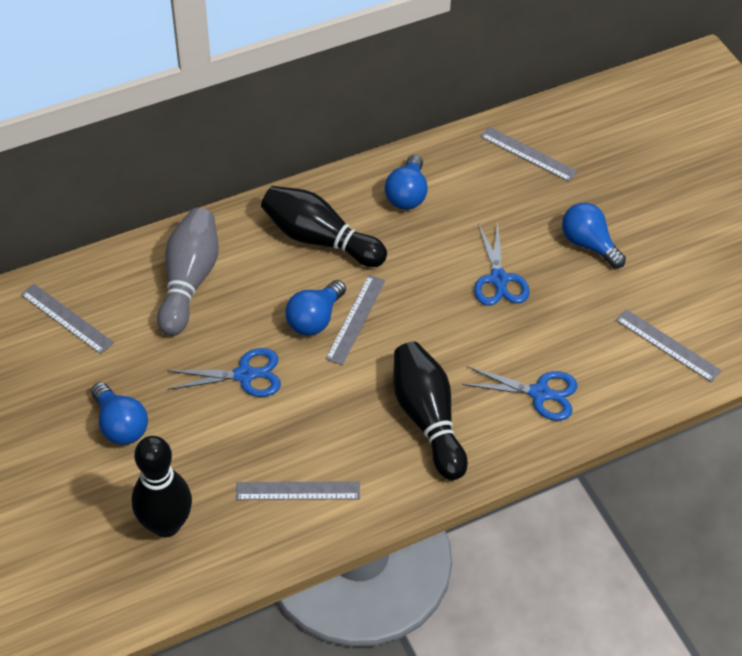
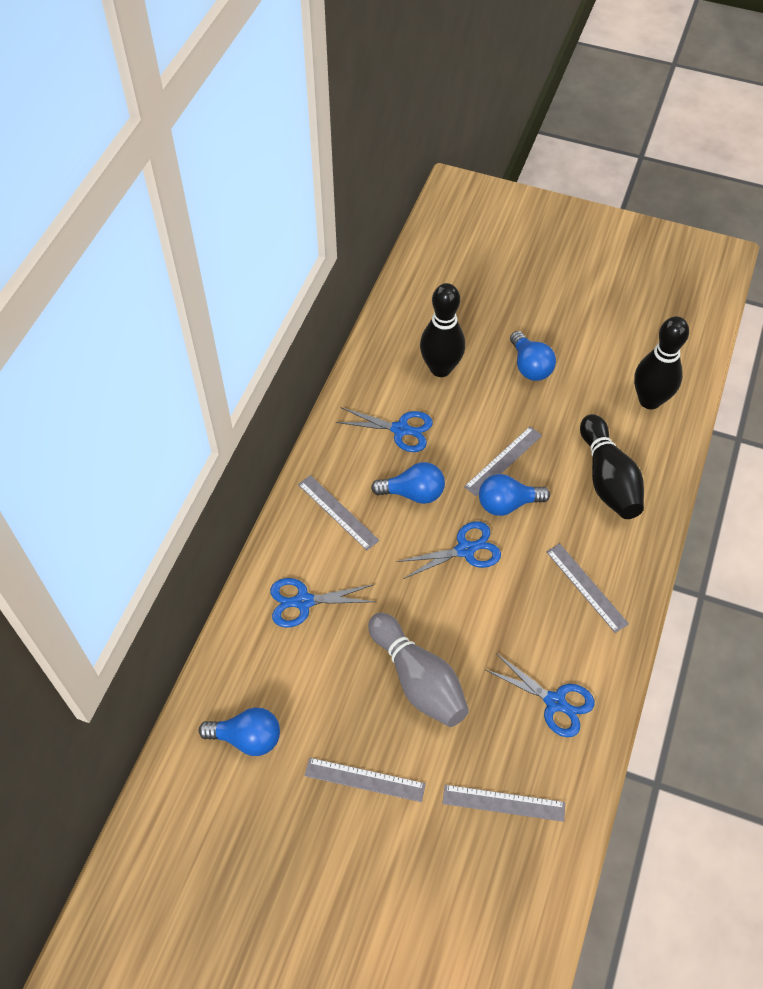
blue scissors: [167,348,281,397] [462,366,578,421] [474,222,530,306] = 3 -> [270,578,376,628] [335,407,433,452] [397,521,501,579] [486,653,595,737] = 4

